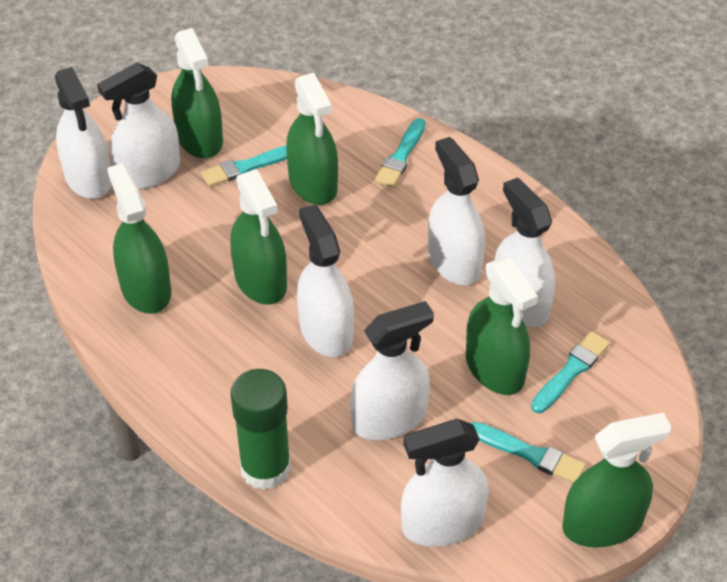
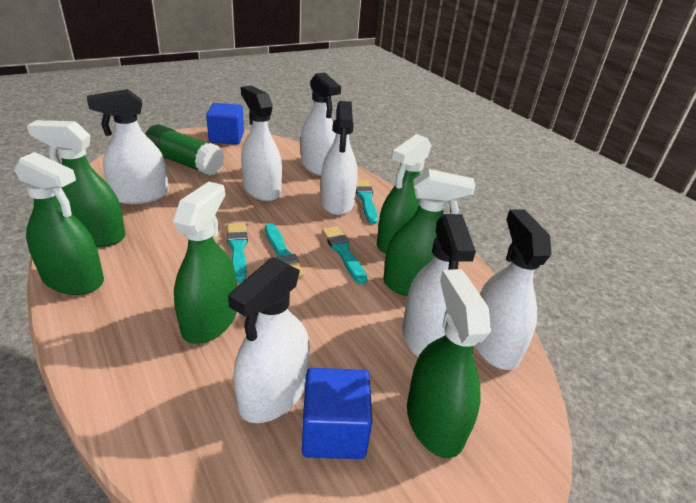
blue cube: none = 0 -> [206,103,244,144] [302,368,373,459] = 2

